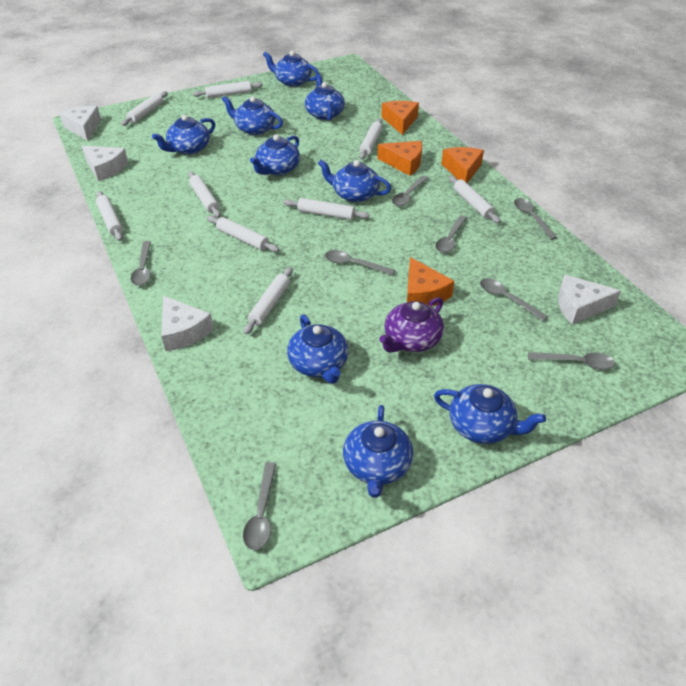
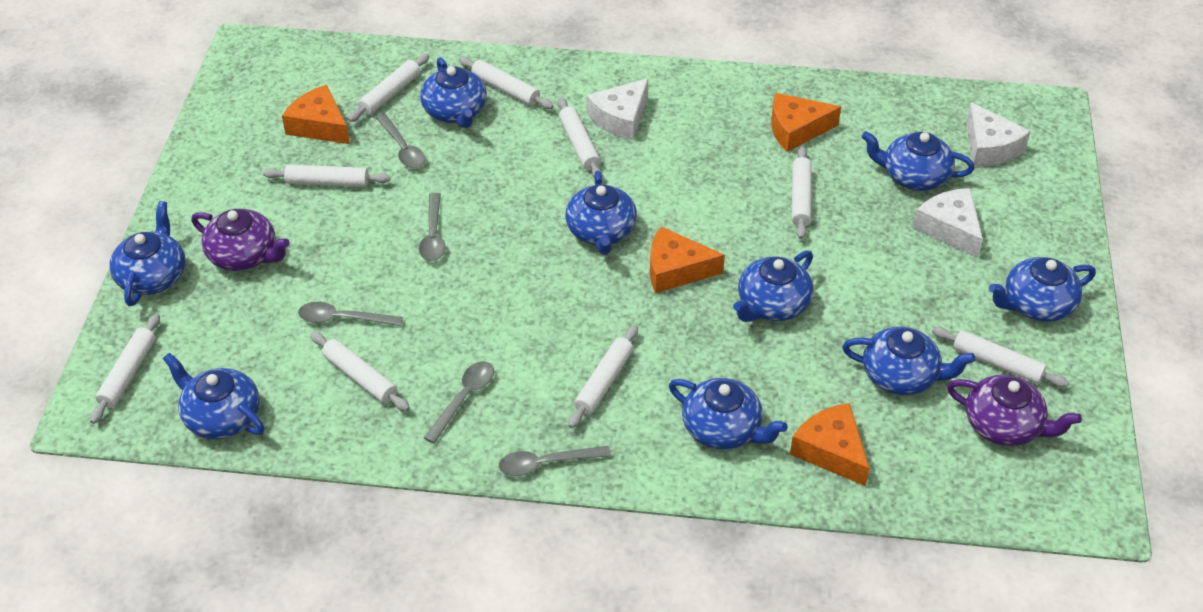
grey spoon: [131,241,151,286] [243,462,276,550] [325,250,395,276] [392,176,429,206] [436,215,467,253] [480,278,548,321] [514,198,557,240] [528,352,615,370] = 8 -> [298,302,403,326] [375,113,426,168] [419,193,446,261] [424,361,494,443] [499,446,611,476] = 5
purple teapot: [379,297,444,353] = 1 -> [191,209,290,271] [947,375,1082,446] = 2
white cheese: [59,106,101,141] [82,146,128,181] [161,295,214,351] [558,275,621,324] = 4 -> [587,78,648,140] [913,188,983,258] [966,102,1031,167] = 3

